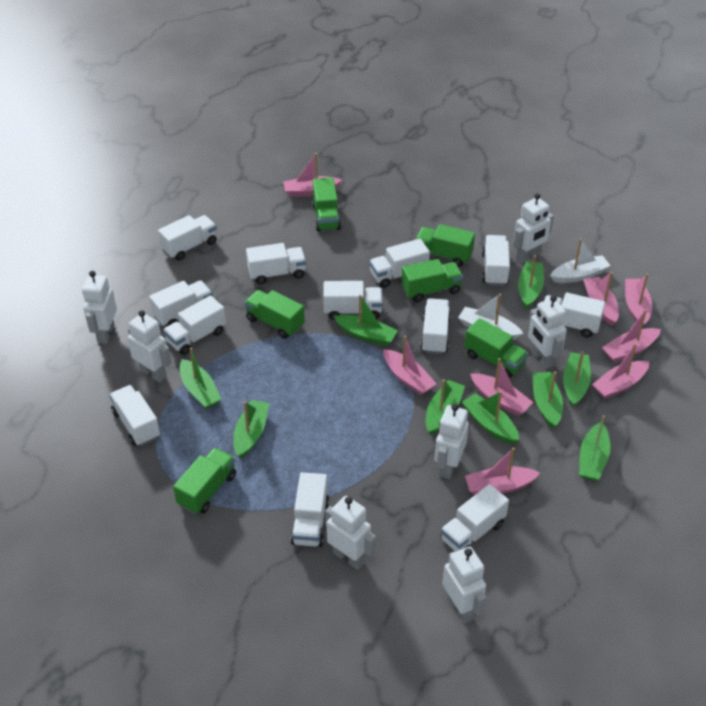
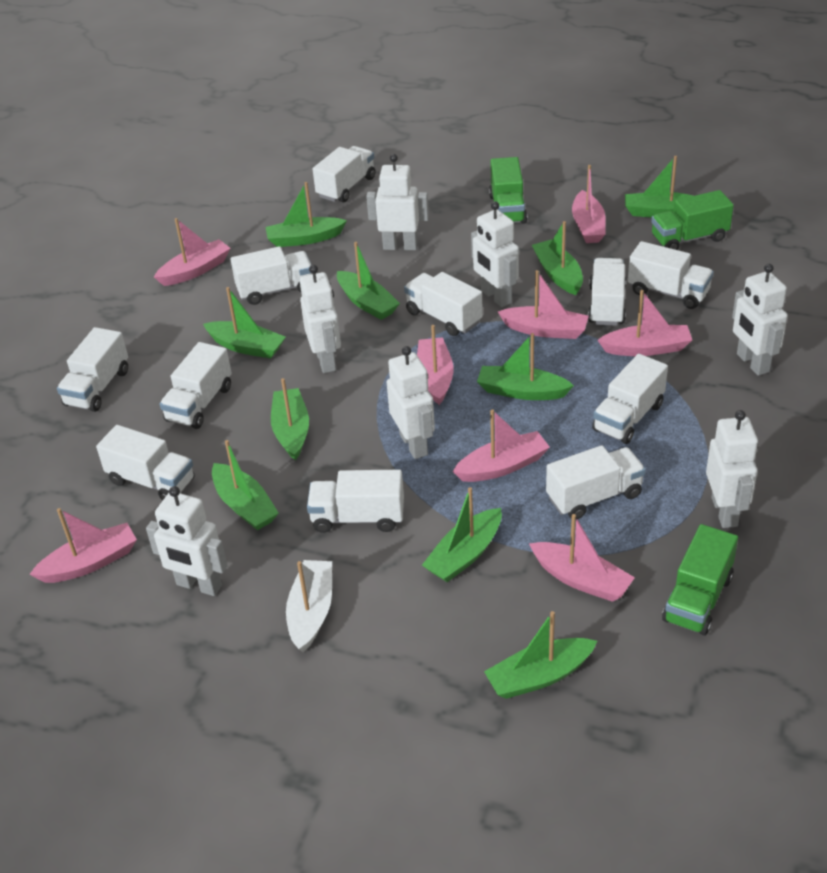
green boat: [180,348,222,409] [233,400,269,458] [333,295,398,346] [426,379,465,435] [462,391,519,444] [518,255,544,309] [532,371,563,428] [563,351,591,407] [579,415,611,481] = 9 -> [203,287,286,359] [212,440,279,530] [265,182,347,247] [271,378,309,460] [337,242,400,320] [422,487,502,582] [477,333,574,400] [484,611,597,699] [532,221,583,295] [625,156,693,217] = 10
green truck: [173,448,236,514] [244,290,305,339] [312,177,341,232] [402,259,463,302] [415,224,475,267] [464,318,528,378] = 6 -> [489,157,527,224] [651,190,734,250] [662,524,738,636] = 3
white boat: [458,294,524,340] [550,238,611,283] = 2 -> [286,560,332,652] = 1
white truck: [109,385,160,446] [149,280,213,326] [158,215,217,261] [163,295,226,355] [246,243,306,284] [291,472,329,547] [323,281,383,320] [369,239,430,288] [420,298,451,354] [440,484,509,551] [482,235,510,286] [544,292,605,338] = 12 -> [57,327,128,412] [96,425,194,500] [160,342,232,429] [230,246,312,305] [307,469,404,533] [313,146,375,202] [404,272,483,336] [546,445,646,519] [588,258,626,326] [592,354,668,444] [628,241,714,309] = 11

